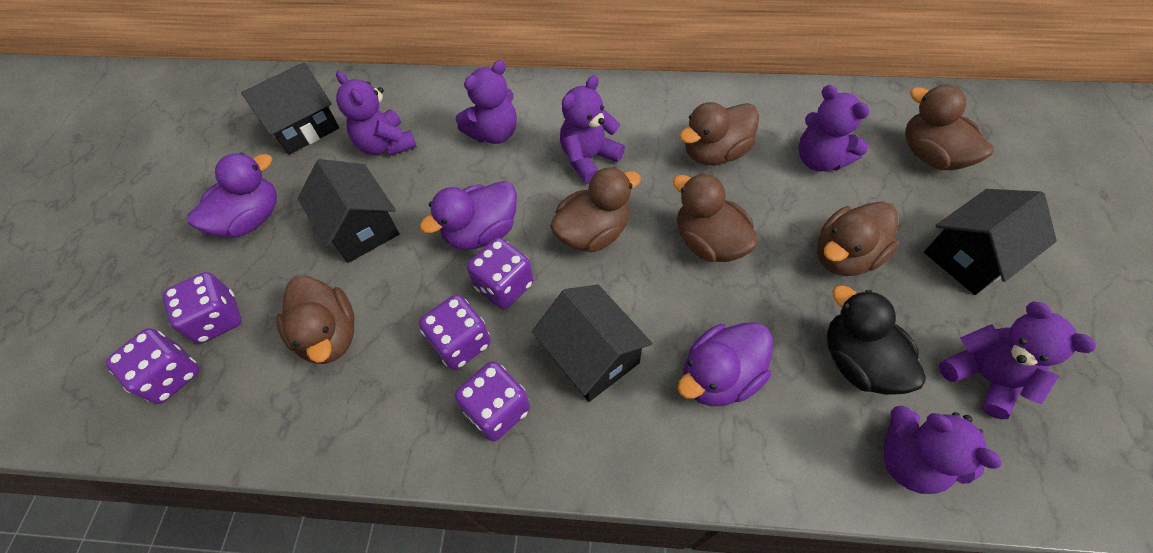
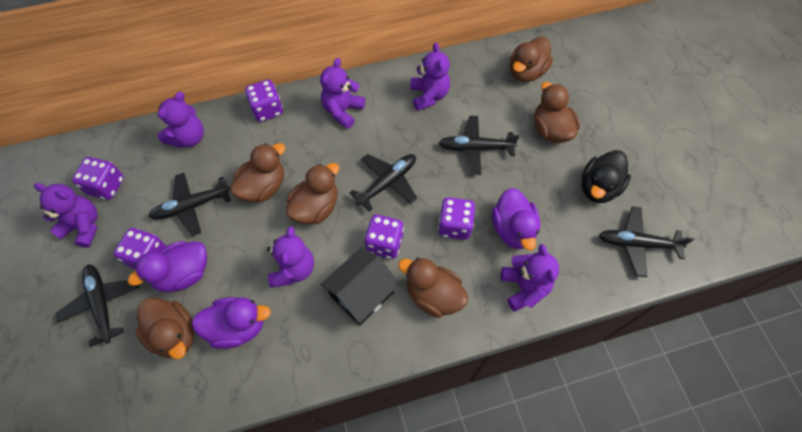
black house: [241,62,339,155] [298,159,400,263] [532,285,652,402] [924,189,1057,295] = 4 -> [320,248,400,325] = 1
black plane: none = 0 -> [55,264,139,347] [148,173,231,236] [349,154,417,212] [439,116,520,175] [599,206,695,277] = 5

